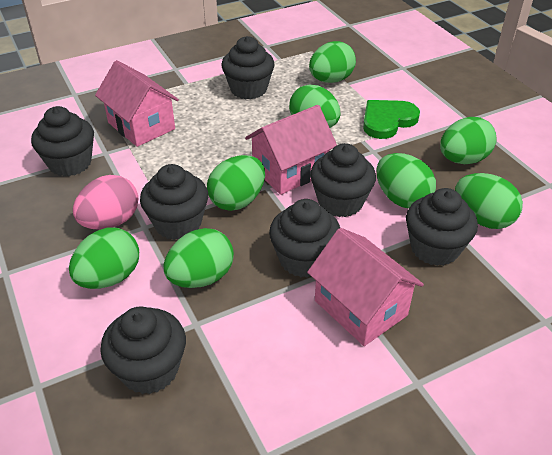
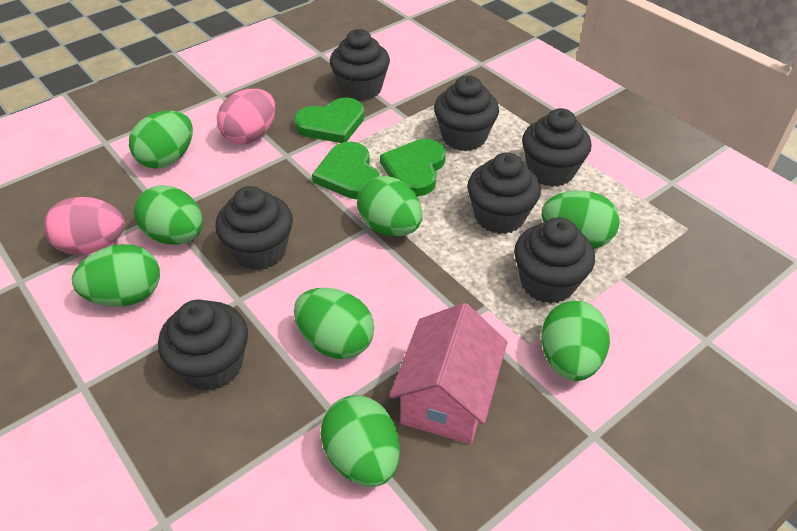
green heart: [363,100,420,139] = 1 -> [294,97,365,143] [312,142,380,199] [380,139,446,196] = 3
pink egg: [73,175,138,230] = 1 -> [43,197,125,255] [217,89,275,145] = 2
pink house: [95,60,179,147] [245,105,337,195] [307,228,424,346] = 3 -> [389,303,507,444] = 1

